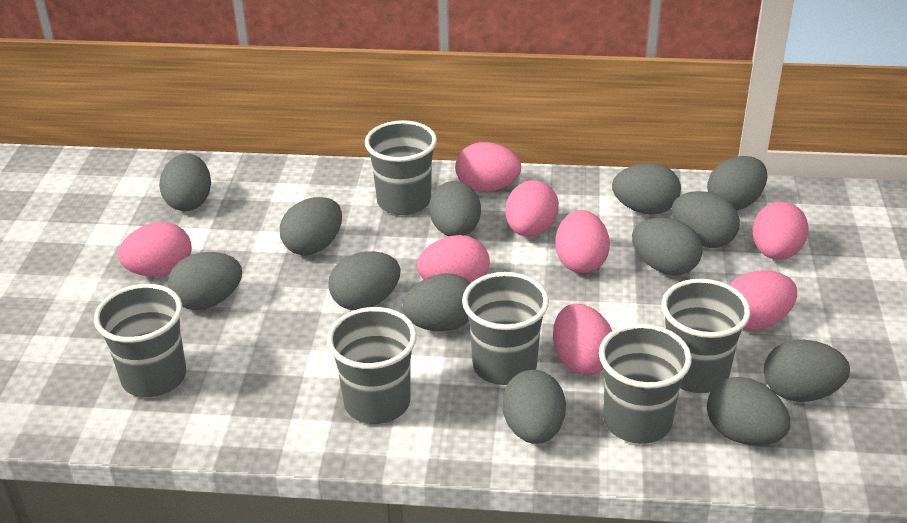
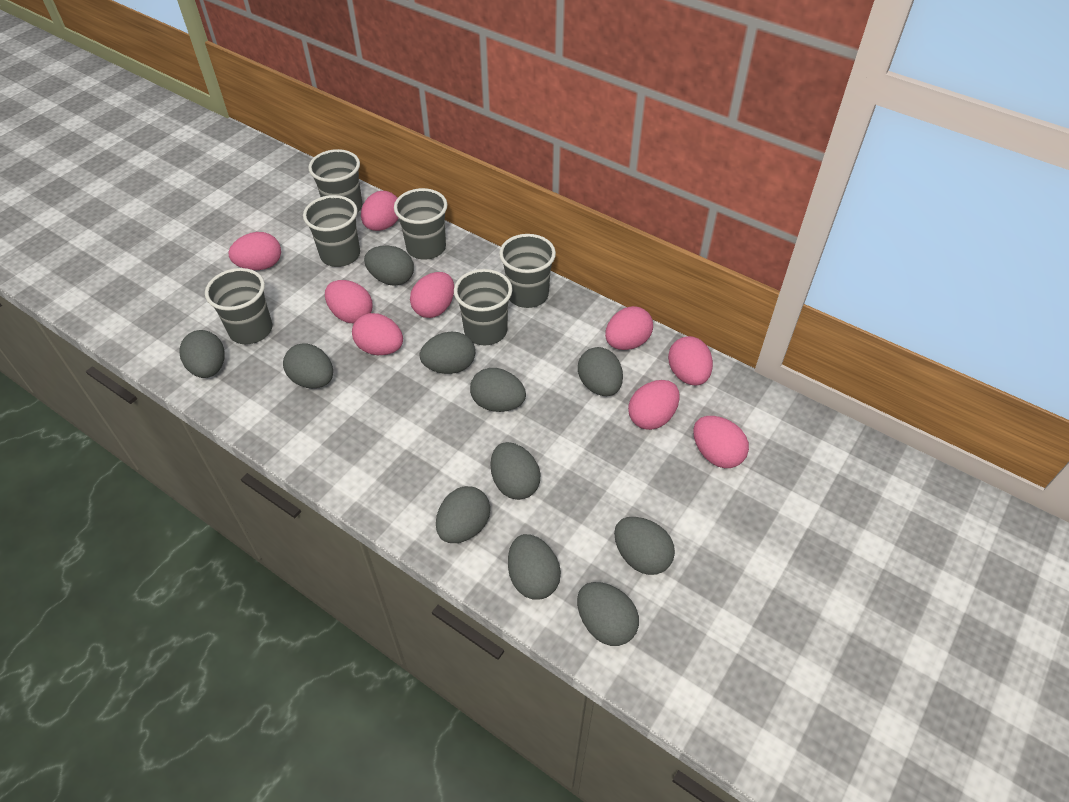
grey egg: [159,153,211,211] [168,252,242,310] [280,197,342,255] [328,251,400,310] [402,273,471,331] [429,181,481,236] [502,370,566,444] [612,163,681,214] [632,217,702,275] [672,191,740,248] [707,156,767,210] [707,377,790,446] [764,340,850,402] = 13 -> [179,330,225,378] [283,343,333,388] [364,246,414,286] [420,332,475,374] [436,486,490,543] [470,368,526,412] [491,442,540,500] [508,534,561,599] [577,582,639,646] [578,347,623,396] [614,517,675,575] = 11
pink egg: [118,222,192,277] [417,235,490,283] [455,142,521,192] [505,180,559,237] [553,304,612,375] [555,210,610,273] [729,270,797,330] [752,202,809,260] = 8 -> [229,232,281,270] [325,280,372,323] [352,313,403,355] [361,191,399,231] [410,272,454,318] [605,306,653,350] [628,380,680,430] [668,336,713,385] [693,416,749,468] = 9

